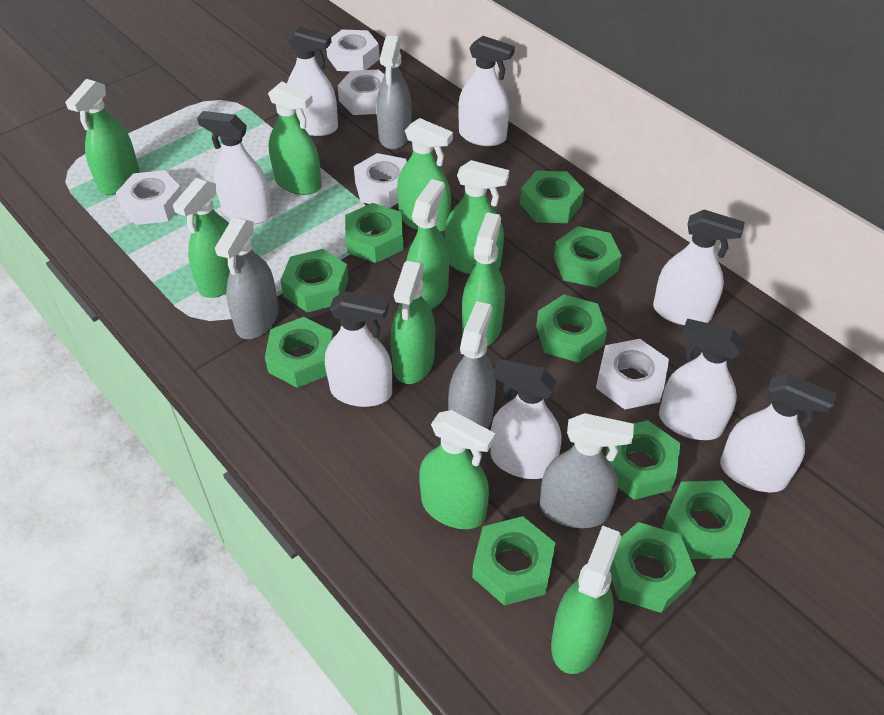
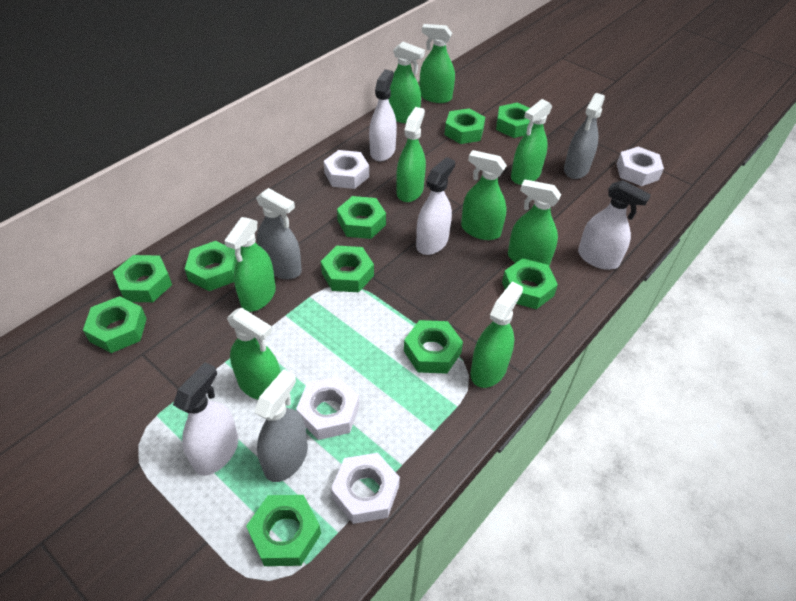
green spray bottle: [65,79,139,195] [173,178,230,298] [268,81,322,195] [390,261,435,384] [397,118,453,232] [406,179,449,309] [419,410,495,529] [445,160,509,274] [462,212,505,346] [551,525,621,674] = 10 -> [224,217,276,312] [227,307,281,400] [389,42,425,123] [396,107,426,202] [420,24,455,103] [461,150,507,240] [470,282,523,388] [508,179,561,265] [511,99,552,185] = 9
grey spray bottle: [215,217,279,339] [376,36,412,149] [448,301,496,429] [540,413,634,528] = 4 -> [254,369,308,482] [256,188,302,279] [564,93,605,179] = 3
white nut: [116,170,182,225] [326,30,380,71] [337,70,384,115] [354,153,407,208] [596,339,669,410] = 5 -> [296,376,359,440] [324,150,369,189] [331,453,400,524] [617,147,664,186] = 4
white spray bottle: [197,111,272,224] [287,26,338,136] [325,291,392,407] [458,36,515,146] [490,359,561,479] [653,210,745,325] [659,319,744,440] [720,374,837,492] = 8 -> [173,362,238,476] [369,69,397,161] [416,157,455,255] [578,180,651,270] = 4

